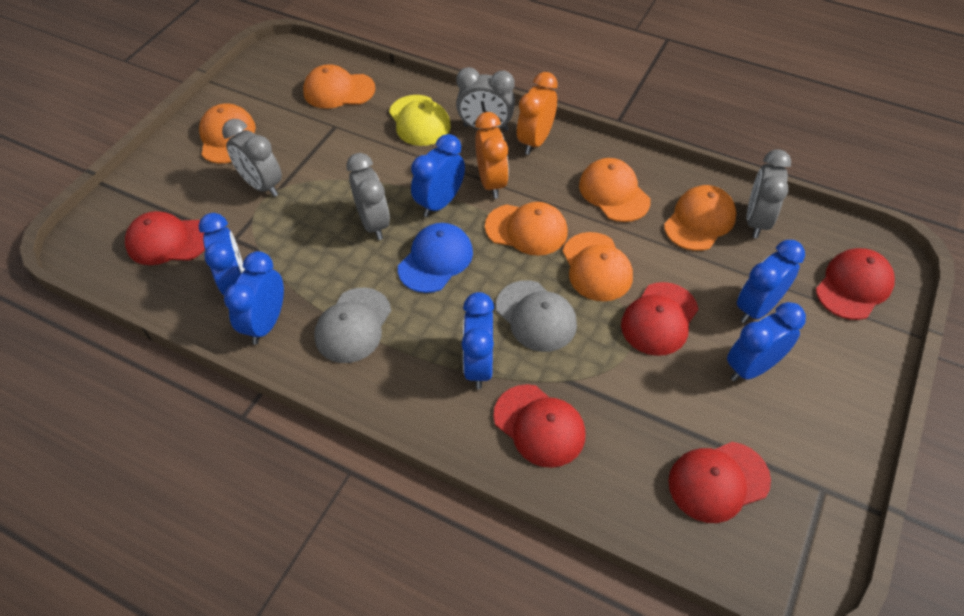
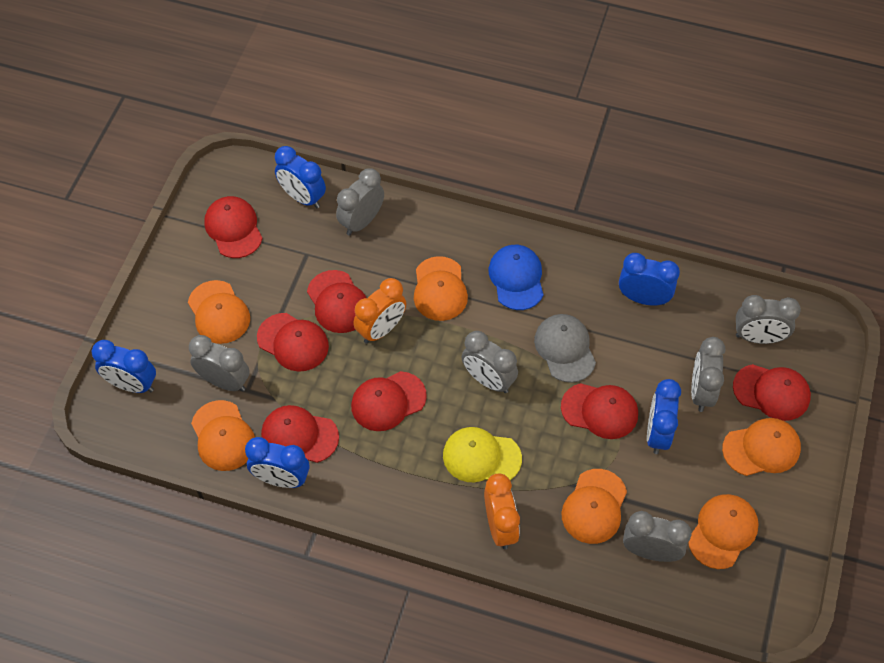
blue clock: [199,213,245,295] [224,251,284,345] [411,134,465,217] [462,292,494,389] [727,302,806,382] [737,240,805,324] = 6 -> [92,340,156,393] [245,437,310,488] [275,146,326,208] [619,253,680,306] [647,379,681,454] = 5
grey cap: [314,288,391,363] [496,280,577,352] = 2 -> [534,314,596,383] = 1
grey clock: [222,119,282,197] [347,153,390,240] [456,67,515,131] [746,149,791,238] = 4 -> [189,335,250,391] [336,168,384,236] [461,331,518,393] [623,511,692,562] [691,337,725,412] [736,295,801,344] = 6
red cap: [125,211,205,265] [494,384,585,468] [621,282,698,356] [668,442,771,523] [816,248,895,320] = 5 -> [204,196,262,258] [257,313,329,372] [261,405,339,463] [307,270,366,333] [351,371,427,431] [561,383,638,439] [733,364,811,421] = 7

